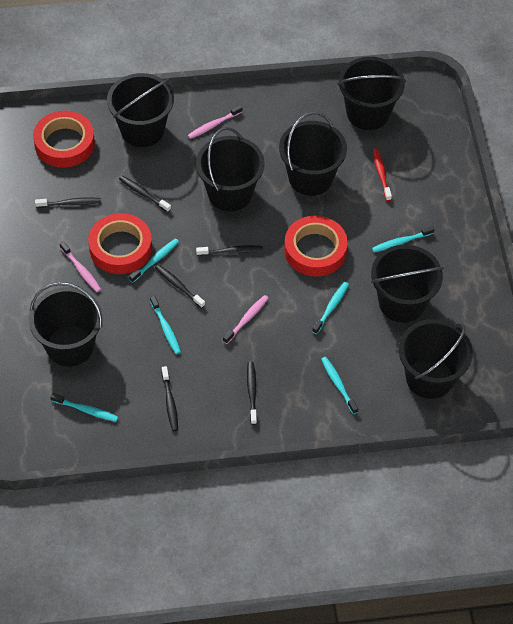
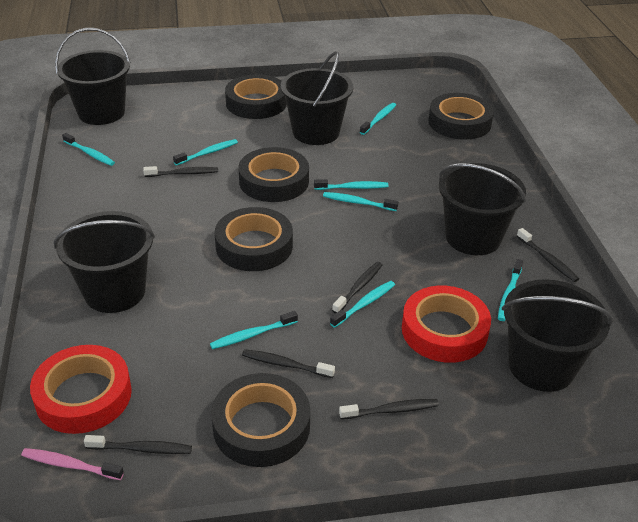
black bucket: [29,282,102,367] [107,73,174,147] [196,127,265,211] [279,112,347,196] [338,57,406,130] [371,245,444,323] [399,319,473,399] = 7 -> [54,211,155,313] [55,28,131,125] [281,51,353,145] [439,163,526,255] [502,279,613,392] = 5
black tape: none = 0 -> [211,373,310,467] [215,207,293,271] [225,74,287,119] [239,147,309,202] [428,93,494,140] = 5
pink toothbrush: [60,241,101,292] [187,105,242,139] [223,295,269,344] = 3 -> [21,448,124,480] = 1
red tape: [33,110,95,168] [88,213,152,274] [284,216,348,277] = 3 -> [30,345,132,434] [402,286,491,363] = 2
red toothbrush: [373,148,392,201] = 1 -> none = 0
turquoise toothbrush: [50,393,118,422] [129,238,179,283] [150,296,181,354] [312,282,349,334] [321,357,358,414] [372,226,434,252] = 6 -> [62,133,115,166] [173,139,238,166] [210,311,298,349] [314,179,388,190] [323,192,398,211] [330,281,395,328] [360,103,396,135] [498,259,523,321] = 8

